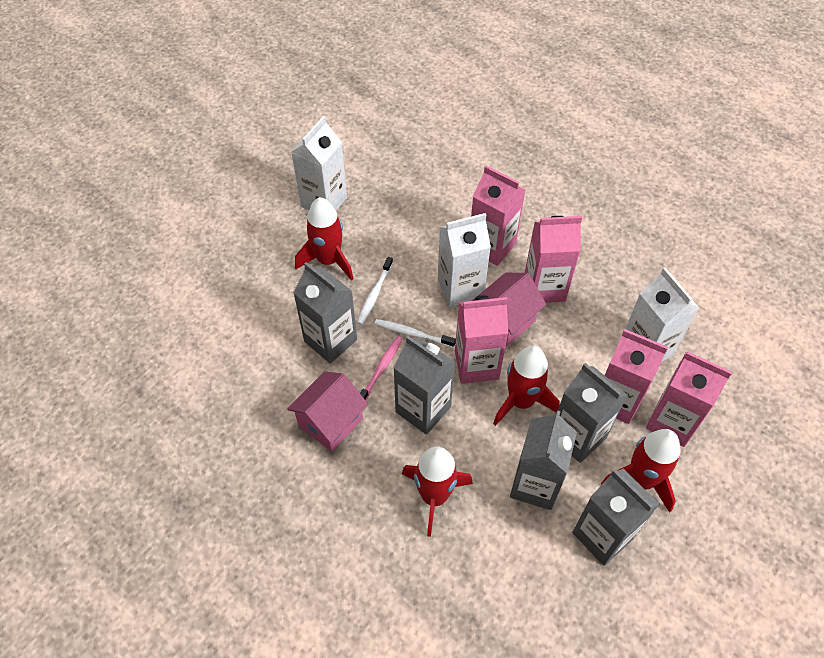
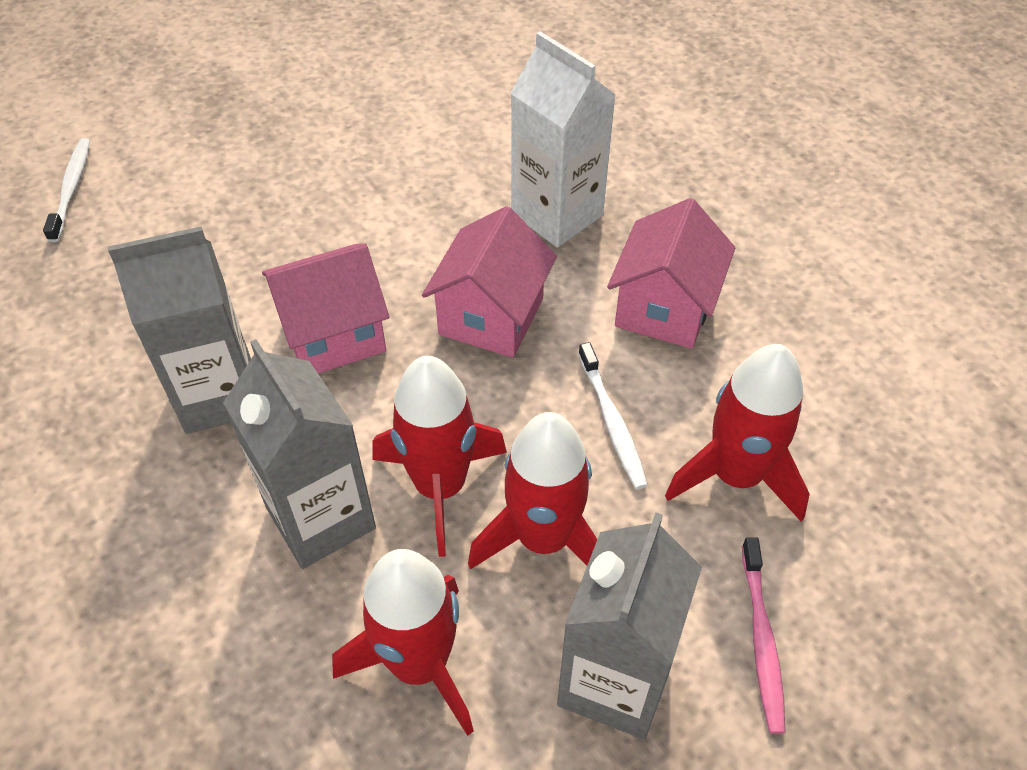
grey carton: [293,262,357,363] [393,336,455,435] [510,411,577,510] [558,363,628,463] [572,469,659,566] = 5 -> [108,227,251,434] [223,339,376,569] [557,512,702,739] = 3
pink carton: [455,296,508,384] [471,165,525,266] [525,216,582,303] [605,329,668,424] [646,352,732,447] = 5 -> none = 0
pink house: [287,371,368,452] [472,273,546,346] = 2 -> [262,243,390,373] [422,206,557,358] [607,198,735,349] = 3
white carton: [291,116,347,211] [438,213,491,307] [625,267,699,362] = 3 -> [511,31,616,247] = 1

